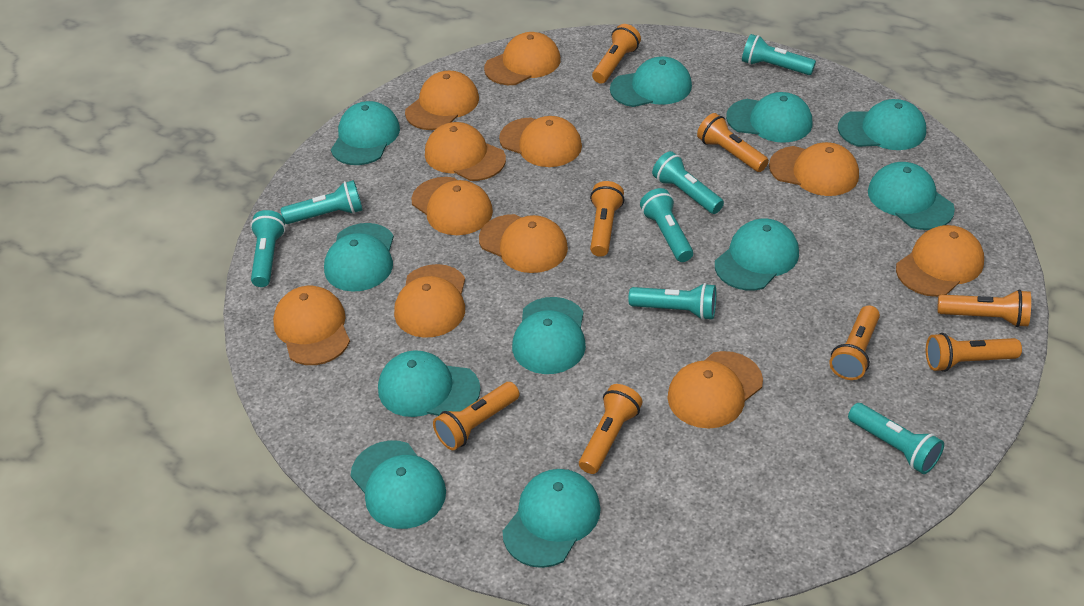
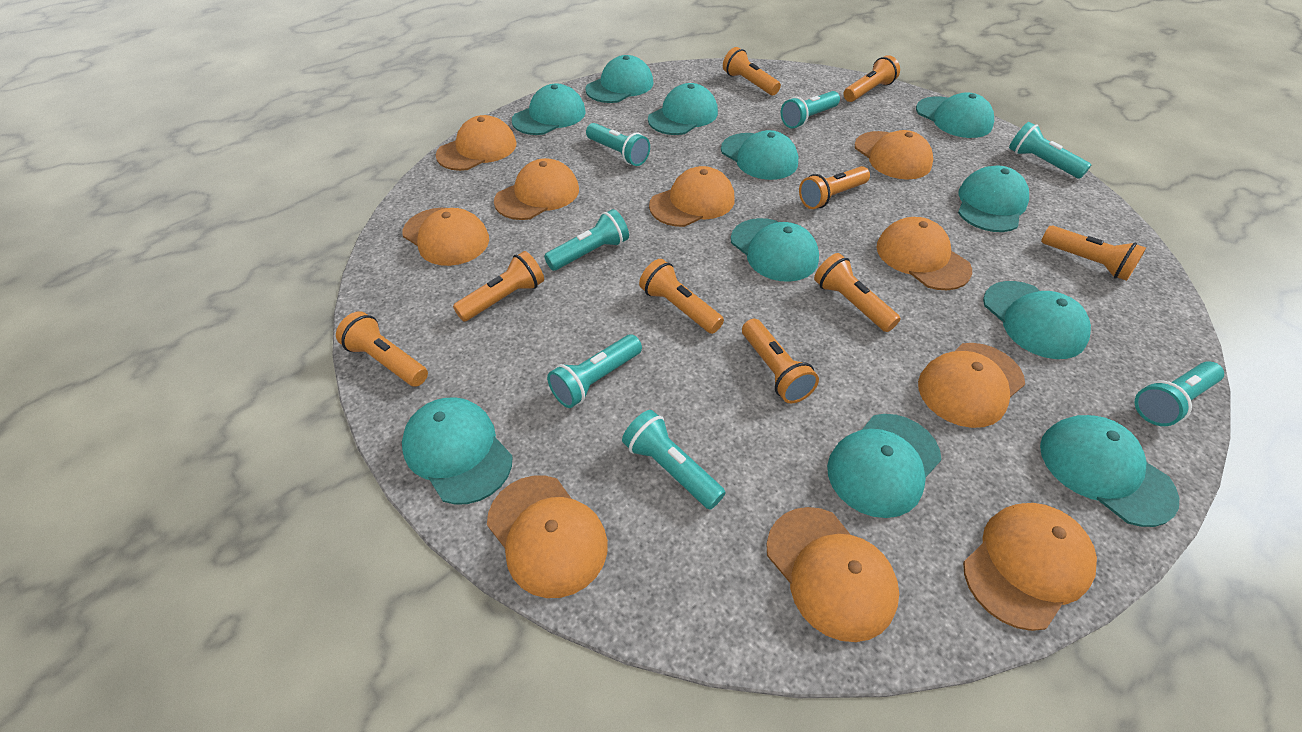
orange cap: [273,286,350,365] [394,264,465,338] [405,71,479,130] [412,177,493,235] [425,122,506,181] [479,214,568,273] [484,32,561,85] [499,116,582,167] [667,351,763,429] [769,142,859,196] [896,225,984,297] = 11 -> [402,208,489,266] [436,115,517,171] [487,476,608,598] [494,158,579,220] [649,166,735,227] [766,507,899,642] [854,130,933,180] [876,217,972,290] [918,343,1025,428] [963,503,1097,631] = 10
orange flashlight: [433,382,520,450] [579,384,643,474] [590,181,624,257] [592,24,641,84] [697,113,769,172] [829,305,880,380] [926,333,1022,372] [937,289,1031,327] = 8 -> [336,311,428,387] [453,251,544,322] [639,259,724,334] [723,47,781,95] [742,319,819,403] [799,166,870,209] [814,253,900,332] [843,55,900,102] [1041,226,1146,281] = 9

